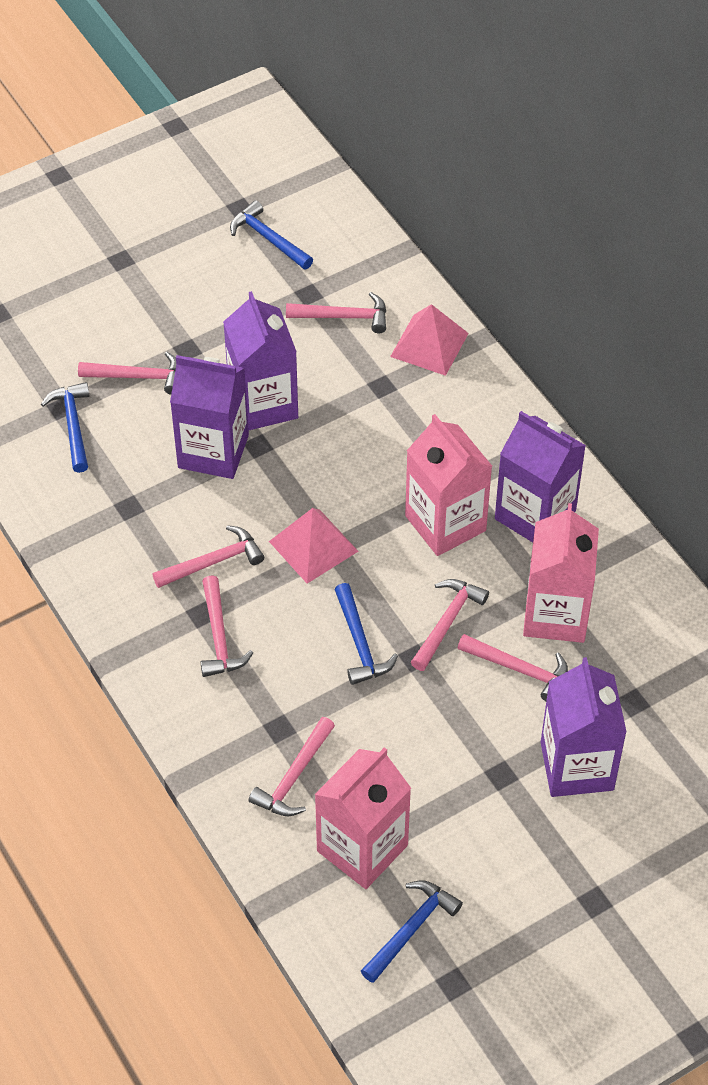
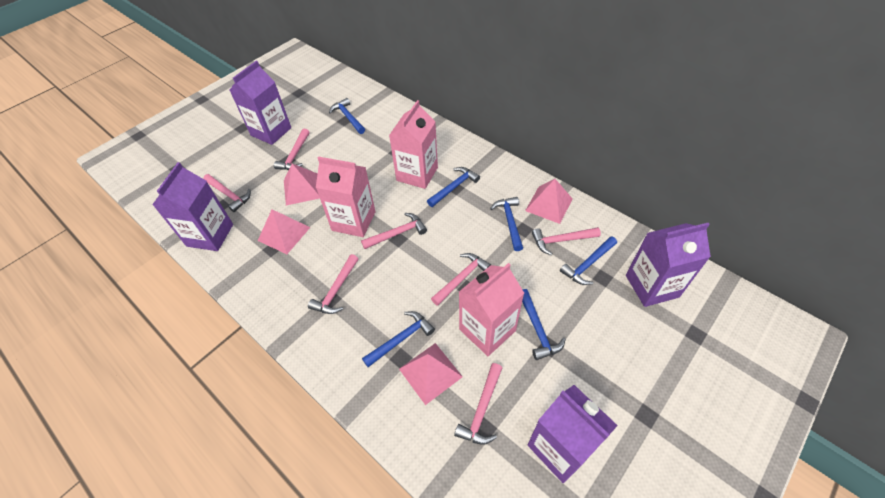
blue hammer: [41,382,90,473] [230,200,313,269] [335,583,398,685] [361,881,463,983] = 4 -> [329,98,365,134] [362,311,435,367] [427,167,480,207] [490,197,523,251] [522,289,566,360] [560,236,617,285] = 6
pink pyramid: [269,508,358,584] [390,304,469,376] = 2 -> [258,209,310,254] [284,163,320,205] [399,343,463,405] [525,179,573,224] = 4

